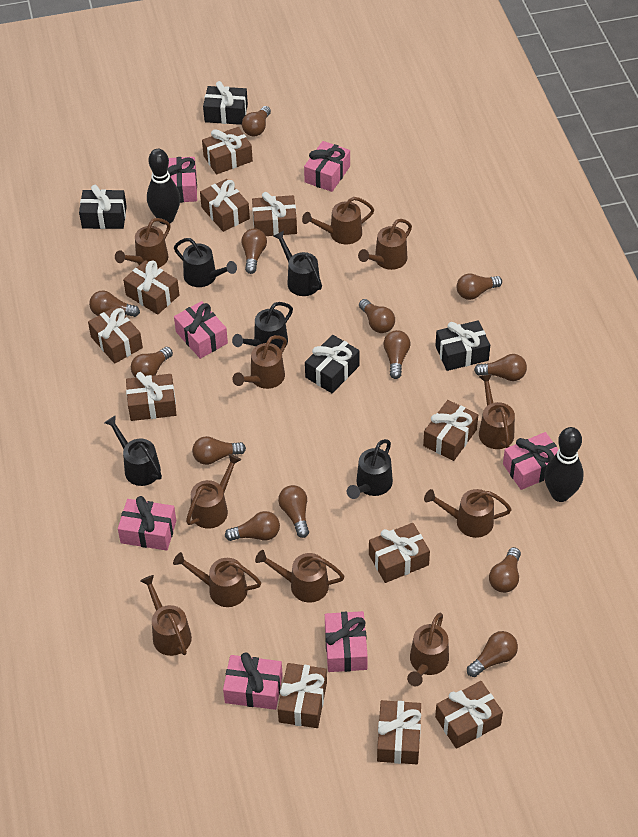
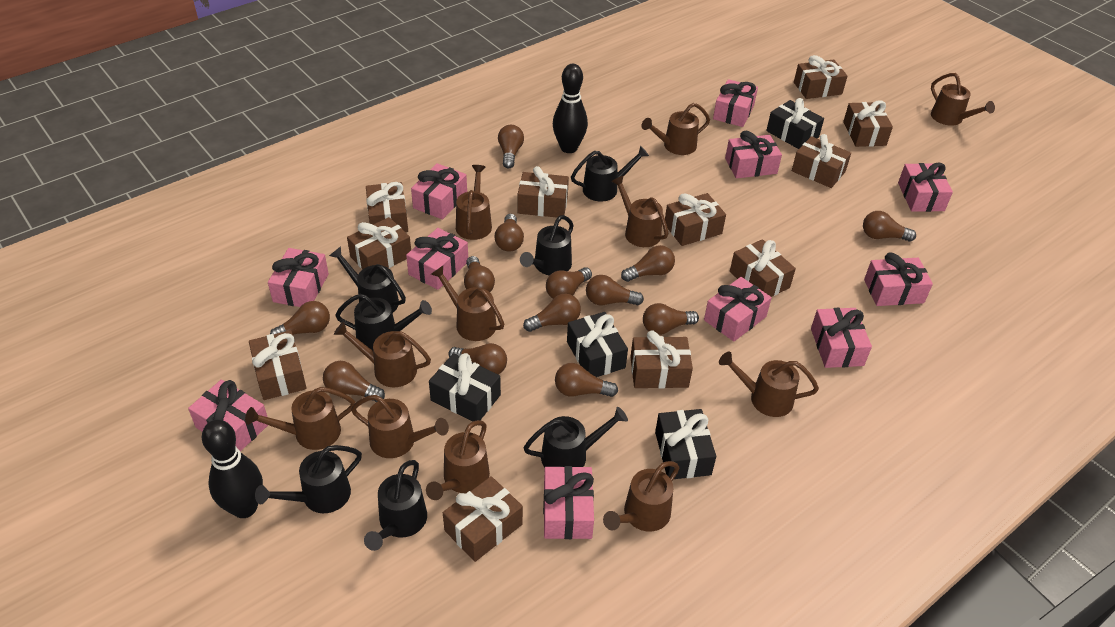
black watering can: [104,416,162,486] [174,238,237,287] [232,302,293,349] [273,231,322,296] [347,439,393,499] = 5 -> [255,445,362,513] [329,246,406,313] [335,294,432,350] [364,460,427,551] [520,215,573,276] [524,407,628,467] [571,146,649,202] = 7
pink gift: [118,496,176,551] [168,157,197,203] [174,301,228,359] [223,652,283,710] [304,141,350,192] [325,611,368,672] [503,432,558,490] = 7 -> [188,380,268,451] [268,248,329,307] [406,228,468,290] [411,163,467,219] [543,466,594,539] [704,277,772,342] [713,79,758,127] [725,131,782,178] [811,308,872,368] [864,252,933,306] [898,163,953,212] = 11

